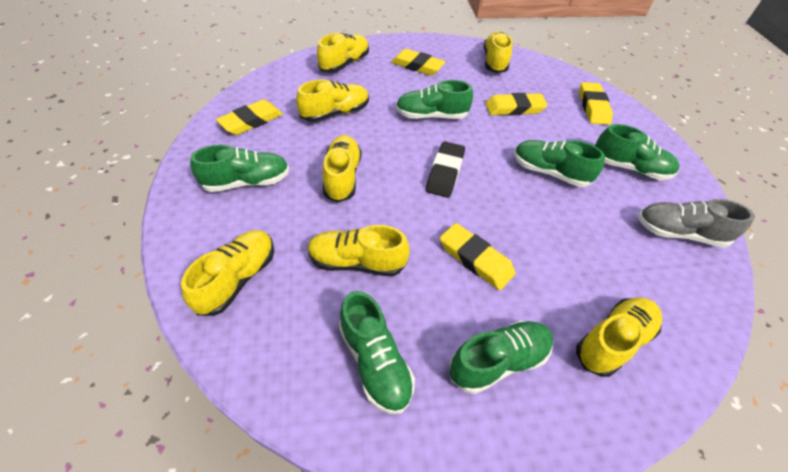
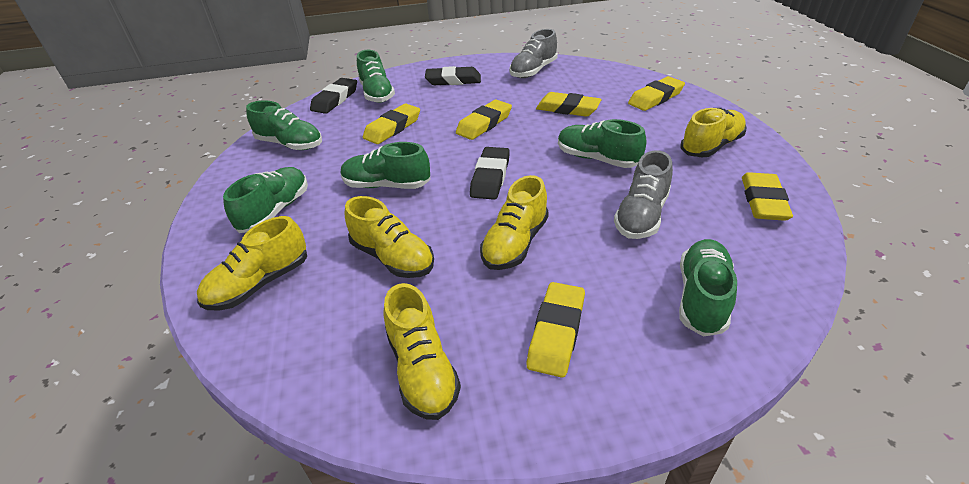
black eraser: [426,141,465,198] = 1 -> [310,78,357,114] [425,66,481,85] [470,147,510,200] = 3
grey shoe: [638,199,755,247] = 1 -> [509,29,558,78] [614,150,673,239] = 2
yellow eraser: [216,99,283,135] [391,49,445,76] [440,223,515,290] [485,93,548,116] [579,82,613,125] = 5 -> [363,104,420,144] [456,100,512,140] [527,282,585,378] [536,92,602,117] [628,76,685,111] [742,172,793,221] = 6
yellow shoe: [181,230,274,316] [296,79,369,122] [308,225,410,277] [317,33,369,73] [322,135,362,203] [483,31,513,73] [576,297,662,377] = 7 -> [197,216,307,311] [345,196,434,278] [383,283,461,420] [480,175,549,270] [680,108,746,157] = 5

